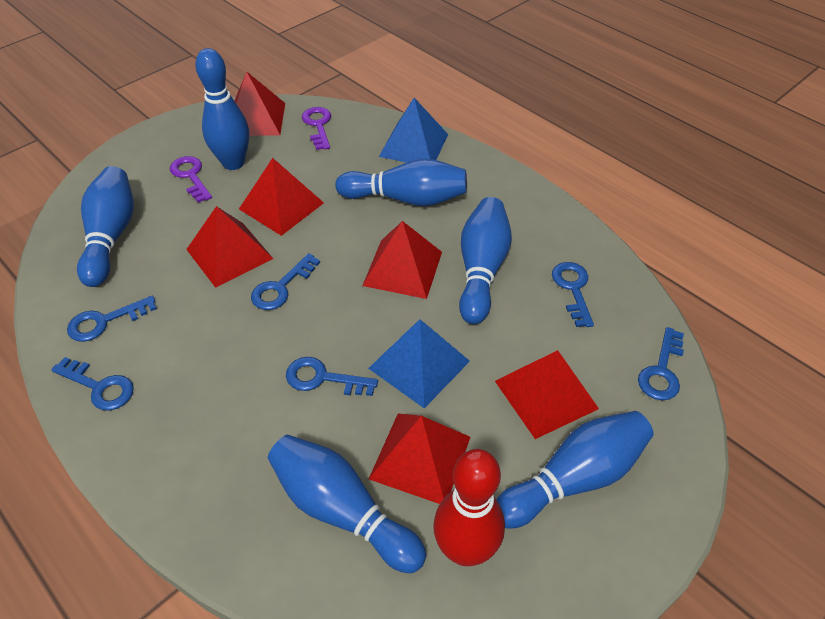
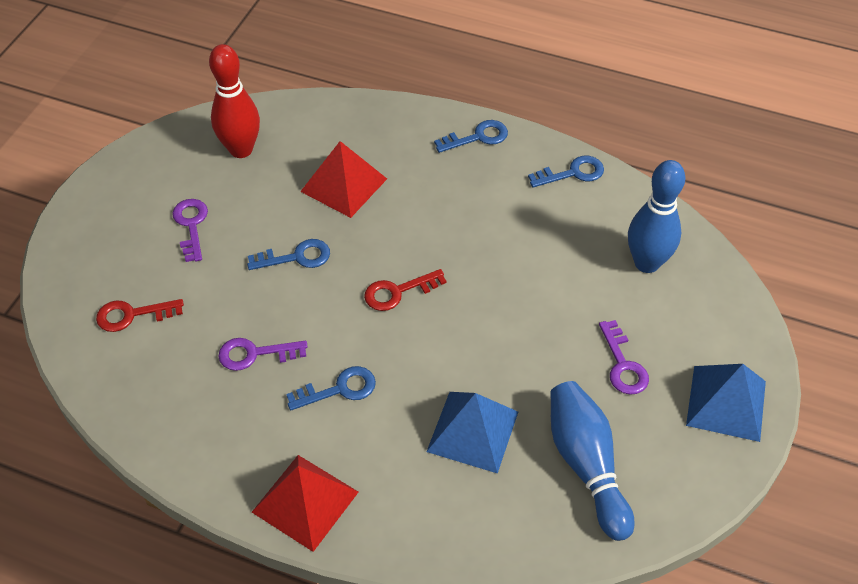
blue bowling pin: [77,166,134,287] [195,48,249,170] [268,435,426,573] [335,159,467,206] [459,197,512,324] [496,411,654,529] = 6 -> [551,381,635,541] [628,160,685,273] = 2
blue key: [51,357,134,411] [67,296,157,342] [251,253,320,310] [286,357,378,396] [552,262,594,327] [638,327,684,400] = 6 -> [247,239,330,270] [286,366,376,410] [434,120,508,153] [528,156,604,188] = 4
purple key: [170,156,212,203] [302,107,331,150] = 2 -> [172,199,208,262] [218,338,308,371] [599,320,649,395] = 3
red key: none = 0 -> [96,299,184,332] [364,269,446,311] = 2
red pyramid: [186,206,273,288] [234,72,285,136] [239,158,324,236] [363,221,442,299] [369,414,471,504] [495,350,599,439] = 6 -> [252,455,358,552] [300,141,387,218] = 2

